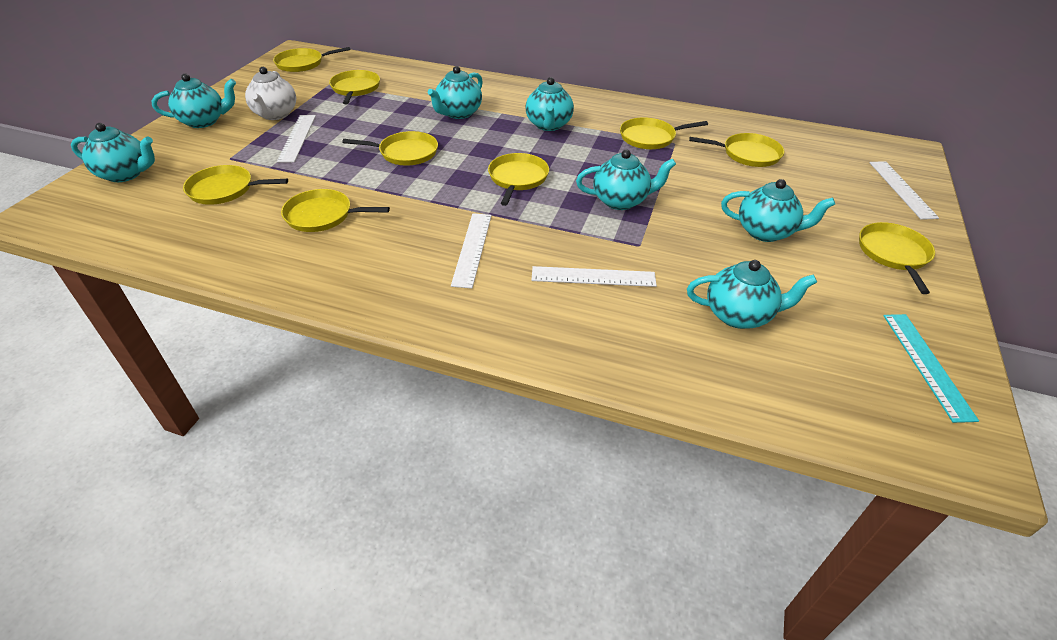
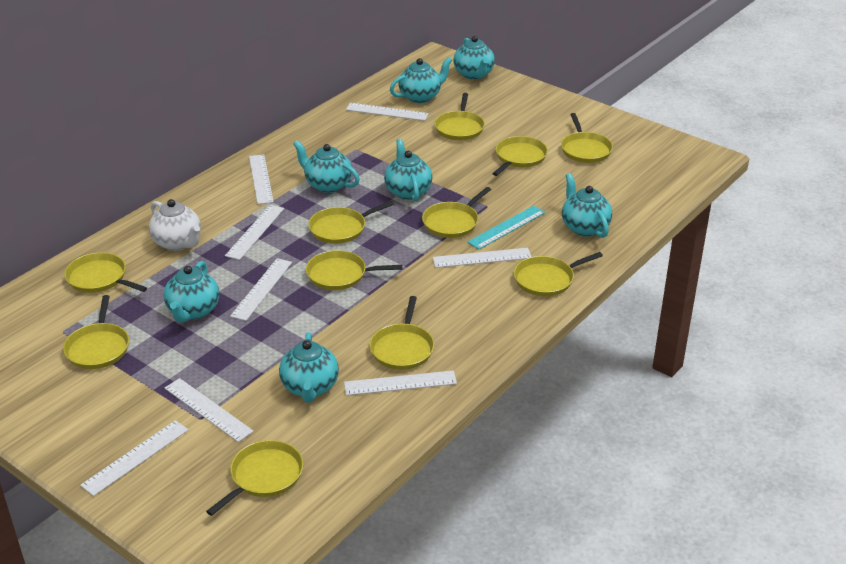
white ruler: [277,115,316,162] [451,213,492,289] [531,266,657,287] [870,161,939,220] = 4 -> [80,420,189,496] [165,378,254,442] [225,205,284,260] [230,258,292,321] [249,154,274,204] [344,370,457,396] [346,103,429,121] [432,248,532,268] = 8
yellow pan: [183,165,288,205] [273,47,350,72] [281,189,390,232] [329,70,380,104] [342,131,438,166] [488,153,549,206] [620,117,708,149] [689,133,784,167] [859,222,935,294] = 9 -> [63,295,129,369] [64,253,147,293] [206,440,303,516] [306,250,403,290] [308,201,394,244] [370,296,434,370] [422,187,491,238] [434,93,485,140] [492,136,548,176] [514,252,603,296] [561,113,613,163] = 11

